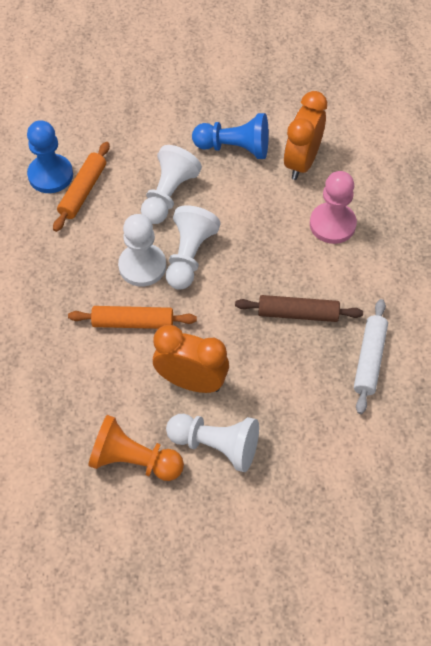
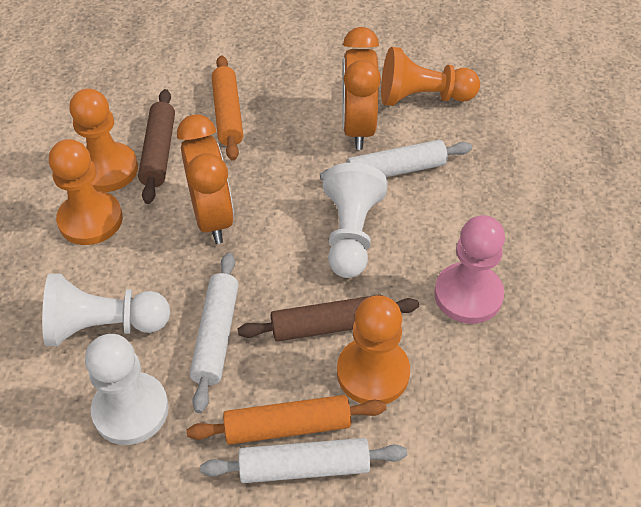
blue pawn: [27,120,73,193] [192,113,269,159] = 2 -> none = 0
brown rolling pin: [235,295,363,322] = 1 -> [138,89,175,204] [238,295,419,342] = 2
orange pawn: [88,415,184,481] = 1 -> [49,139,123,245] [69,89,138,192] [337,295,410,404] [381,47,480,106] = 4
white pawn: [118,214,166,287] [141,145,202,224] [166,205,220,290] [166,414,259,472] = 4 -> [42,274,170,346] [85,334,169,445] [323,162,388,278] = 3
white rolling pin: [354,299,388,414] = 1 -> [190,253,239,413] [200,438,407,483] [320,140,472,180] = 3

